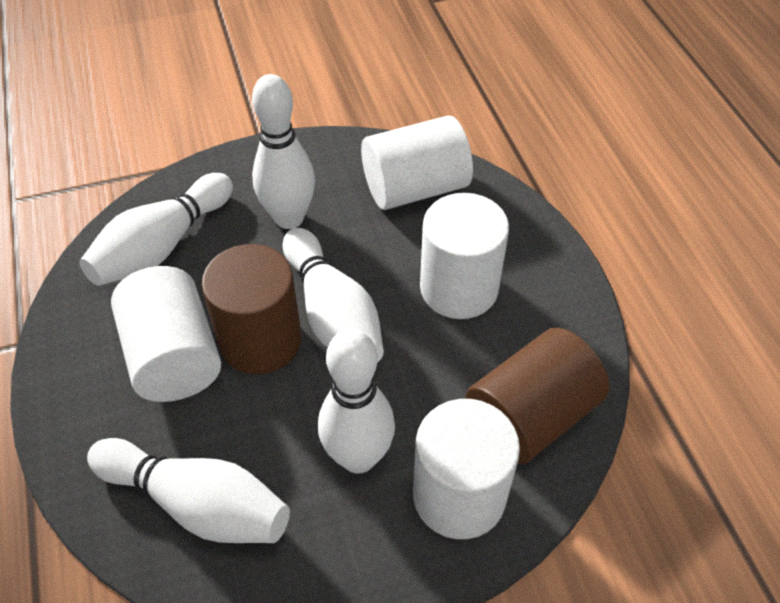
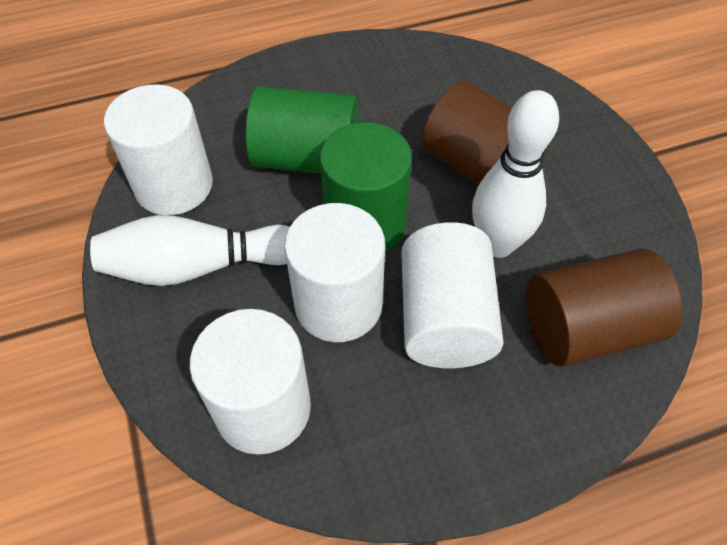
green cylinder: none = 0 -> [246,86,359,174] [320,122,412,252] = 2
white bowling pin: [79,173,233,286] [87,438,290,543] [252,74,315,229] [283,228,384,363] [318,329,395,474] = 5 -> [90,215,290,286] [472,90,559,258] = 2

